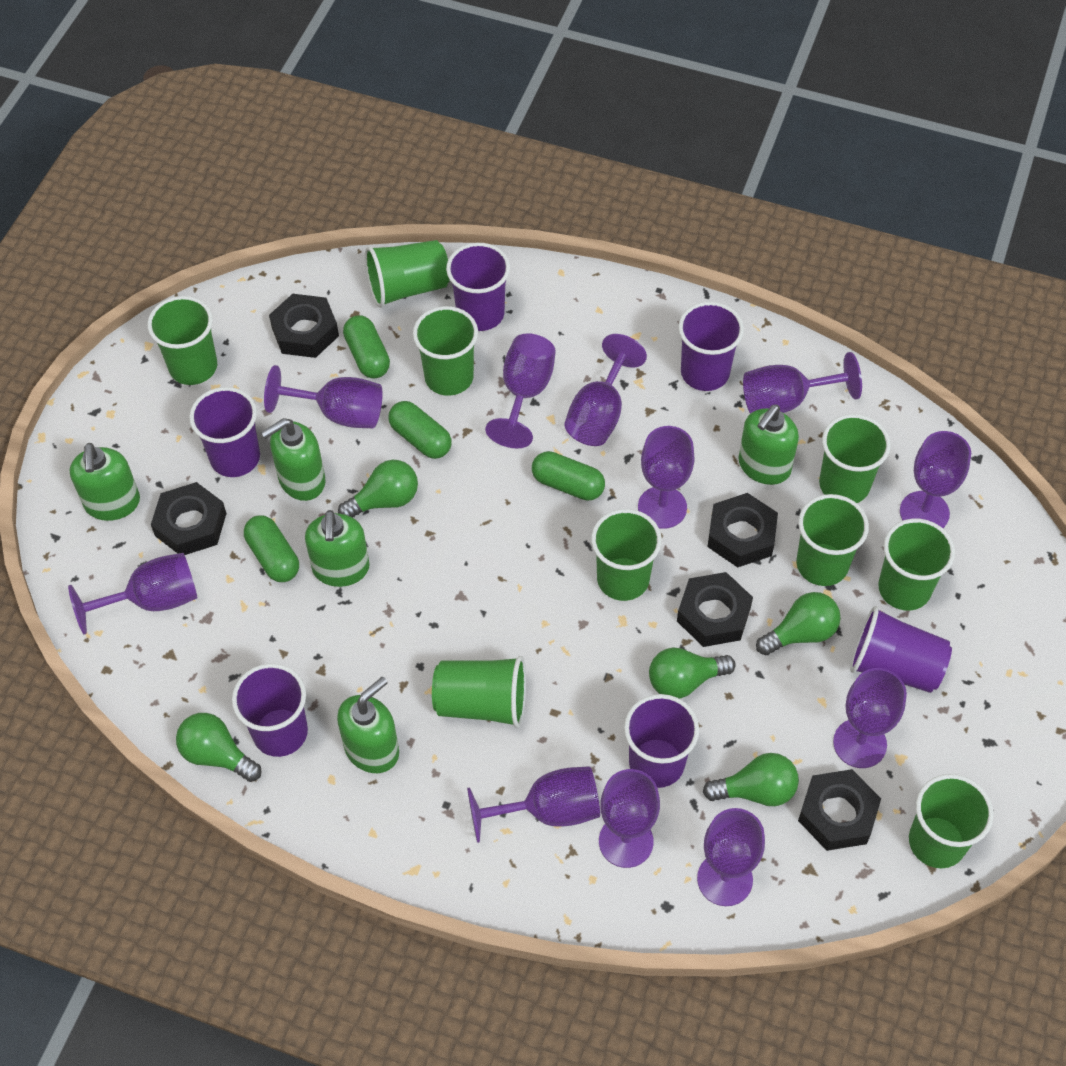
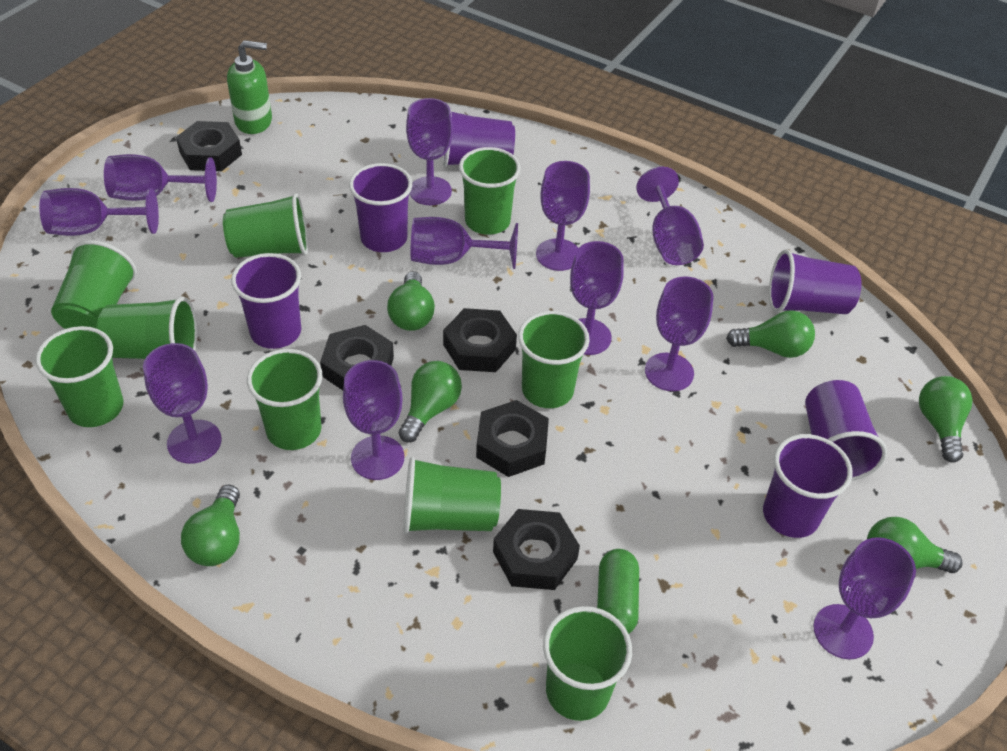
green capsule: [244,515,299,582] [343,315,390,378] [388,401,452,459] [532,451,605,501] = 4 -> [597,549,639,634] = 1
green light bulb: [176,713,261,782] [338,460,418,518] [649,648,736,699] [703,753,799,806] [756,592,841,655] = 5 -> [181,485,240,566] [387,271,435,331] [399,361,462,443] [726,310,815,358] [867,517,963,573] [919,376,973,463] = 6
green soap dispenser: [70,443,140,521] [261,418,326,501] [305,510,370,587] [337,677,399,773] [738,404,799,485] = 5 -> [227,40,272,134] = 1

